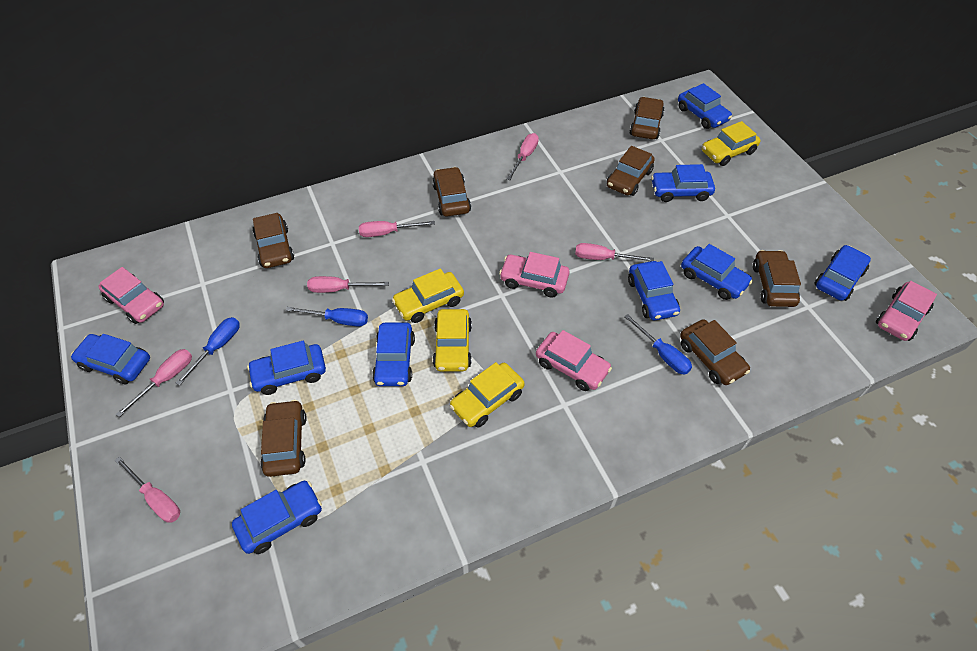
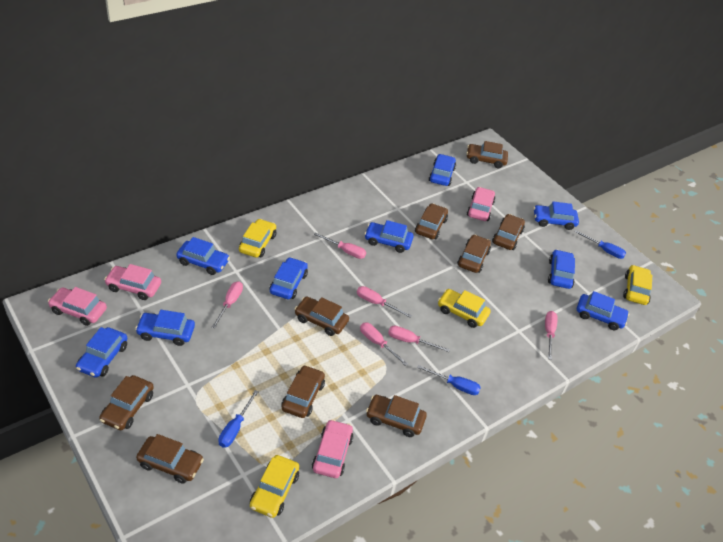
brown car: [253,213,294,268] [260,400,307,477] [432,167,471,216] [606,146,655,196] [630,97,664,139] [680,319,750,385] [753,250,801,307] = 7 -> [99,375,154,430] [136,434,204,484] [281,365,325,418] [295,297,349,336] [366,395,427,437] [415,204,448,239] [457,235,491,273] [466,141,508,168] [492,214,525,250] = 9

